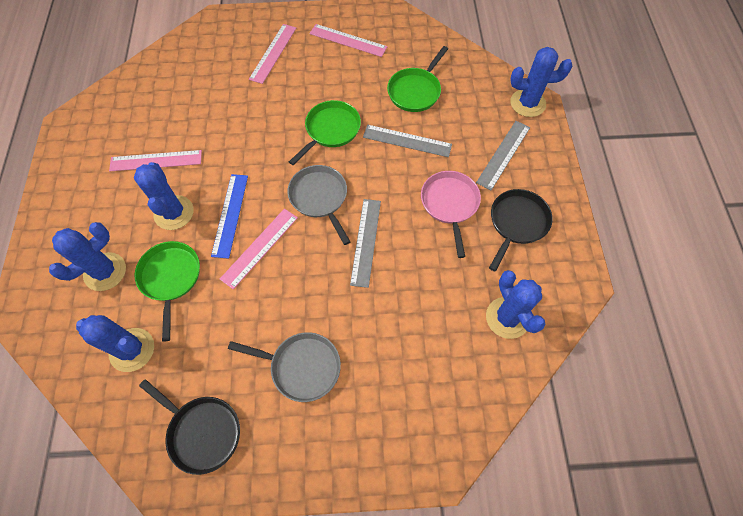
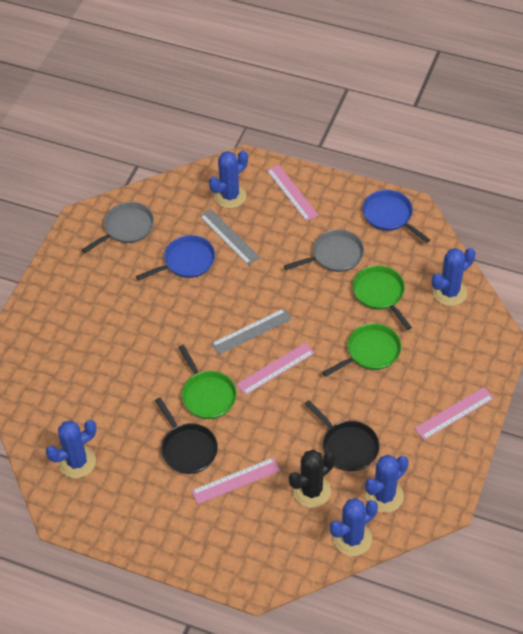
black cactus: none = 0 -> [289,450,335,508] = 1
blue pan: none = 0 -> [136,235,215,281] [362,190,430,243] = 2
blue ruler: [211,174,248,259] = 1 -> none = 0
grey ruler: [350,199,381,288] [363,125,452,157] [476,121,530,190] = 3 -> [200,209,260,265] [211,308,291,355] = 2
pink pan: [421,171,481,258] = 1 -> none = 0

